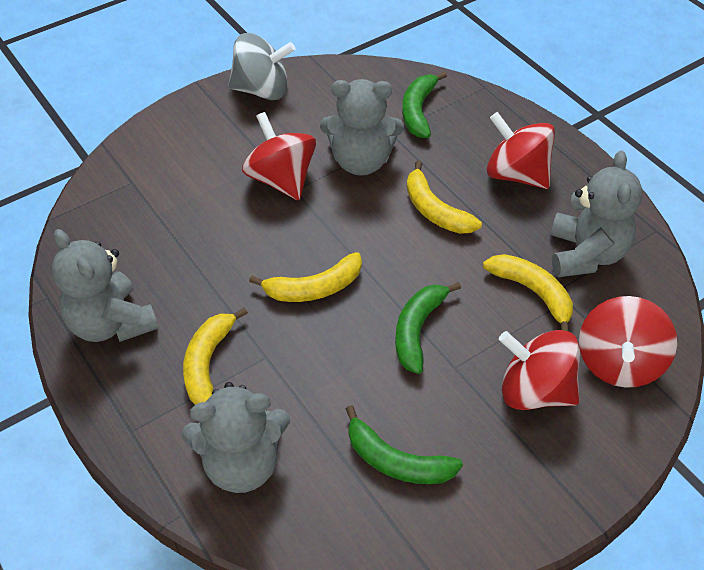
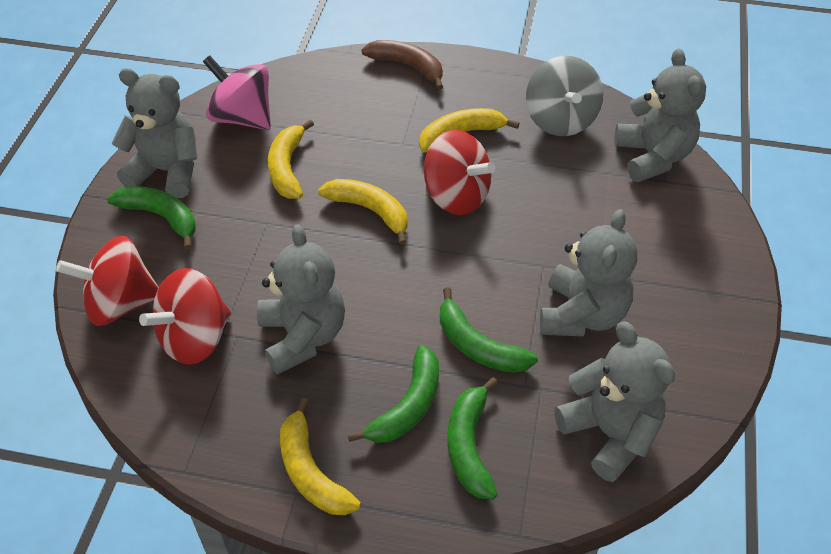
brown banana: none = 0 -> [361,40,443,90] = 1
green banana: [346,405,463,484] [395,282,461,374] [402,71,447,138] = 3 -> [107,186,196,250] [348,345,439,443] [440,288,538,373] [448,377,498,500] = 4
grey teddy bear: [52,229,158,342] [181,382,290,493] [320,79,404,176] [550,151,643,277] = 4 -> [112,68,197,198] [257,224,345,374] [540,209,637,337] [555,321,675,482] [614,49,706,182] = 5
pink spinning top: none = 0 -> [203,55,271,130] = 1
red spinning top: [242,112,316,200] [487,112,555,189] [499,330,580,410] [579,296,677,388] = 4 -> [56,236,159,326] [139,268,231,365] [424,130,495,215] = 3

